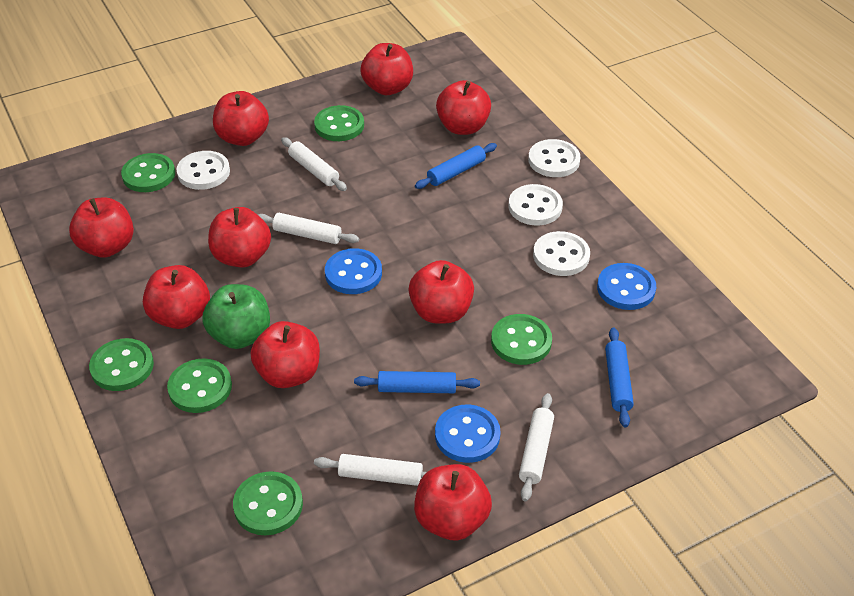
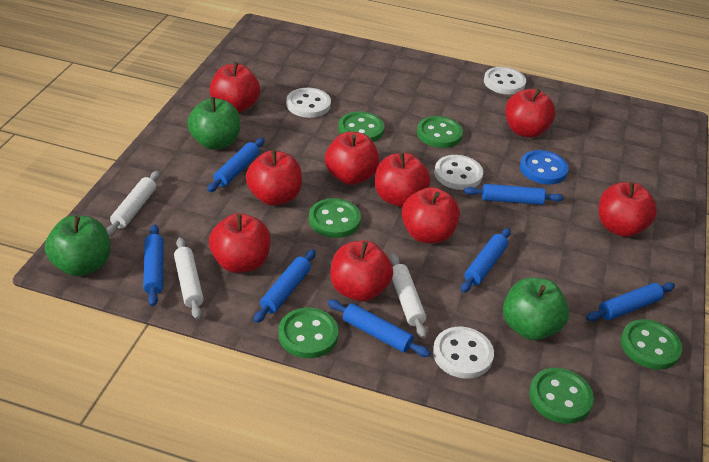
blue button: [325,248,382,294] [435,405,501,463] [597,263,656,310] = 3 -> [520,150,569,184] = 1
blue rolling pin: [354,371,480,393] [415,143,497,189] [605,327,634,427] = 3 -> [143,224,164,306] [207,138,264,192] [254,249,316,323] [328,300,430,357] [461,228,511,293] [464,184,563,205] [586,282,675,321] = 7
green apple: [202,284,270,349] = 1 -> [45,215,110,276] [187,97,240,150] [503,277,569,340] = 3
white rolling pin: [258,213,359,244] [281,137,347,191] [314,454,426,486] [519,393,554,501] = 4 -> [106,171,160,236] [174,237,204,320] [390,254,427,339] = 3

